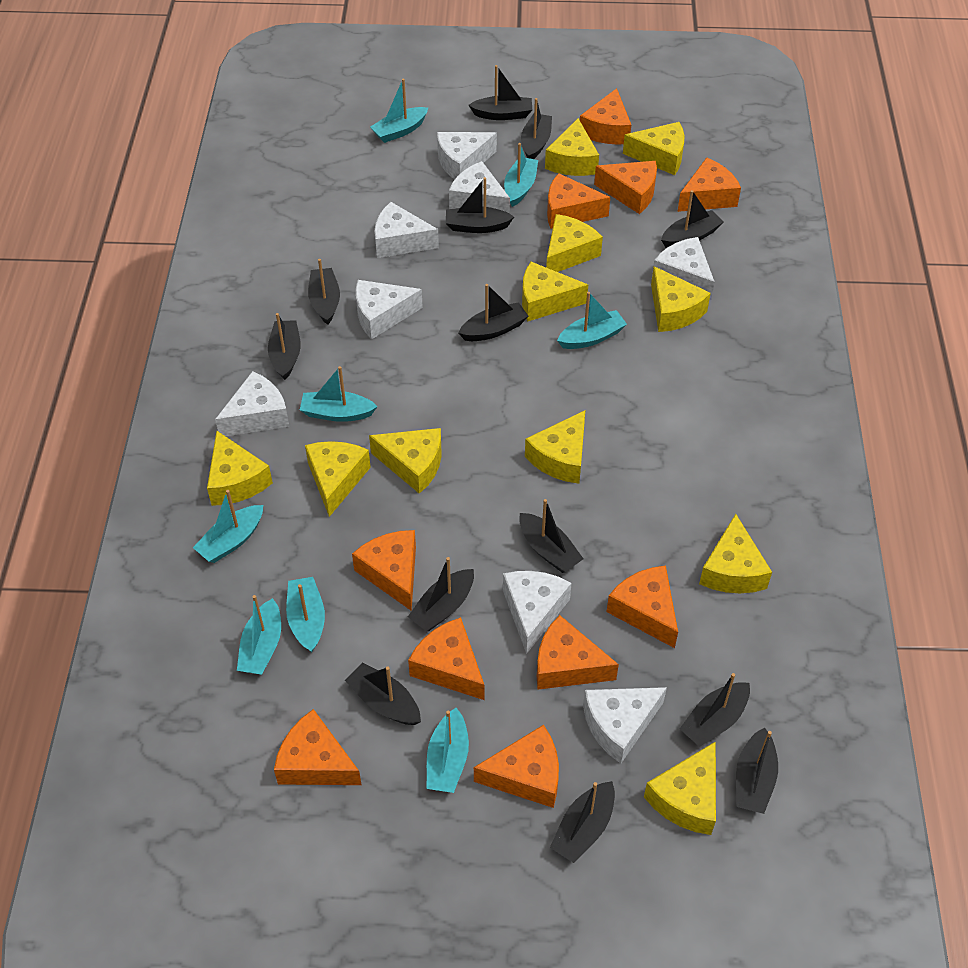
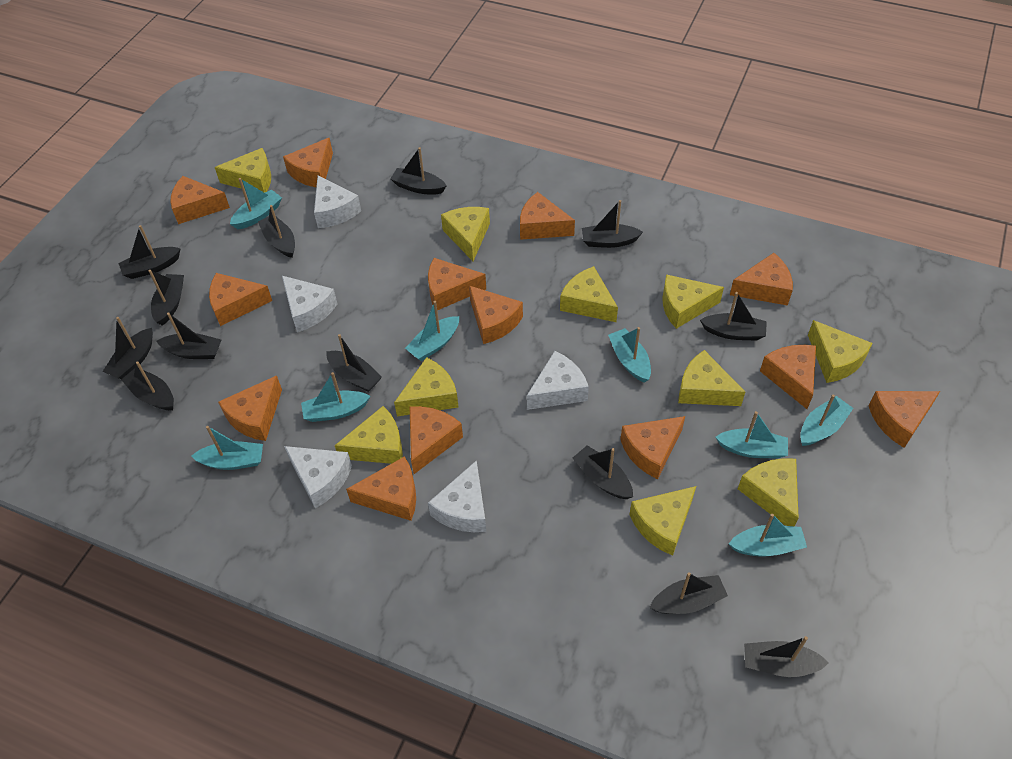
orange cheese: [274,709,362,785] [352,530,416,611] [408,617,484,700] [474,725,559,808] [537,615,619,690] [547,173,610,229] [580,88,631,145] [594,161,657,214] [606,566,678,648] [677,157,741,212] = 10 -> [170,176,230,224] [209,273,272,326] [218,375,282,441] [283,137,333,187] [346,456,416,521] [409,406,463,474] [428,258,486,310] [469,286,523,344] [520,192,575,240] [620,416,685,479] [730,253,793,306] [760,345,816,409] [868,391,940,448] = 13
white cheese: [215,371,289,436] [356,280,423,339] [374,202,439,258] [437,132,497,179] [449,161,510,214] [503,571,572,654] [583,687,667,763] [652,237,715,300] = 8 -> [282,276,337,332] [284,446,352,508] [314,176,361,228] [428,460,486,532] [527,351,589,410] = 5
yellow cheese: [207,431,273,506] [305,441,371,517] [369,428,442,494] [522,262,588,322] [525,410,585,484] [545,118,599,176] [546,214,603,272] [623,122,684,175] [644,741,716,835] [651,266,711,332] [699,514,772,593] = 11 -> [214,148,271,193] [335,406,403,464] [394,357,458,416] [441,207,490,261] [560,266,618,322] [629,486,696,556] [662,274,724,329] [678,350,745,406] [738,458,799,526] [808,320,873,383] = 10

